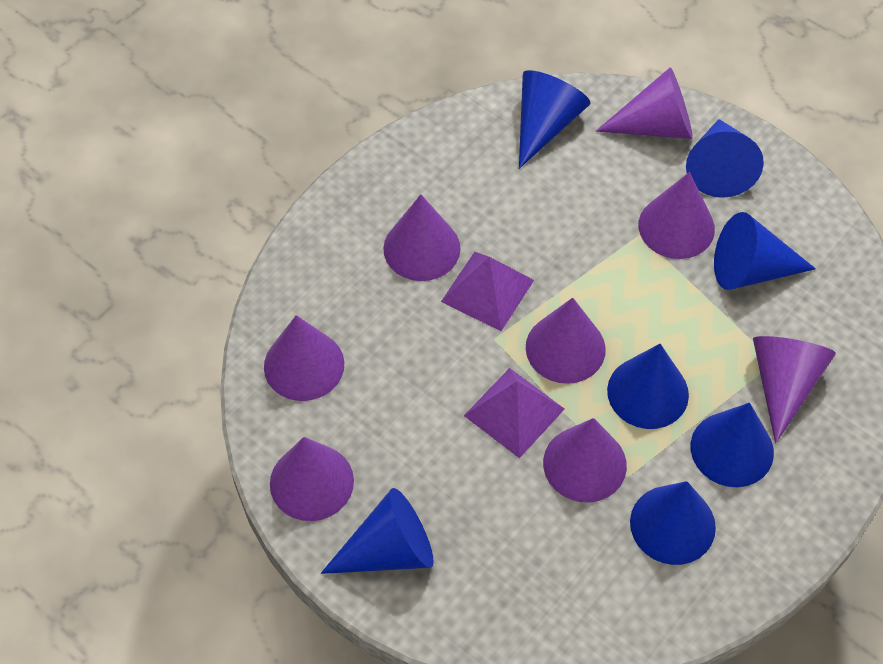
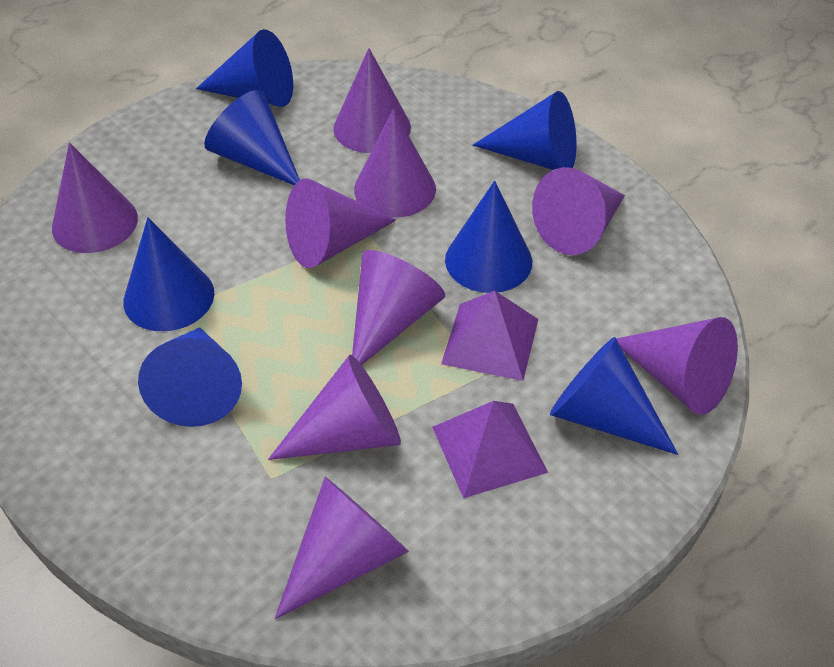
purple cone: [264,315,344,401] [270,437,354,521] [383,194,461,281] [526,298,606,384] [543,418,627,503] [596,67,693,139] [638,172,715,259] [753,336,836,443] = 8 -> [52,142,138,253] [268,355,401,460] [274,477,409,619] [285,178,396,268] [333,48,411,153] [352,250,445,365] [354,109,436,218] [532,167,625,255] [616,317,738,415] = 9

